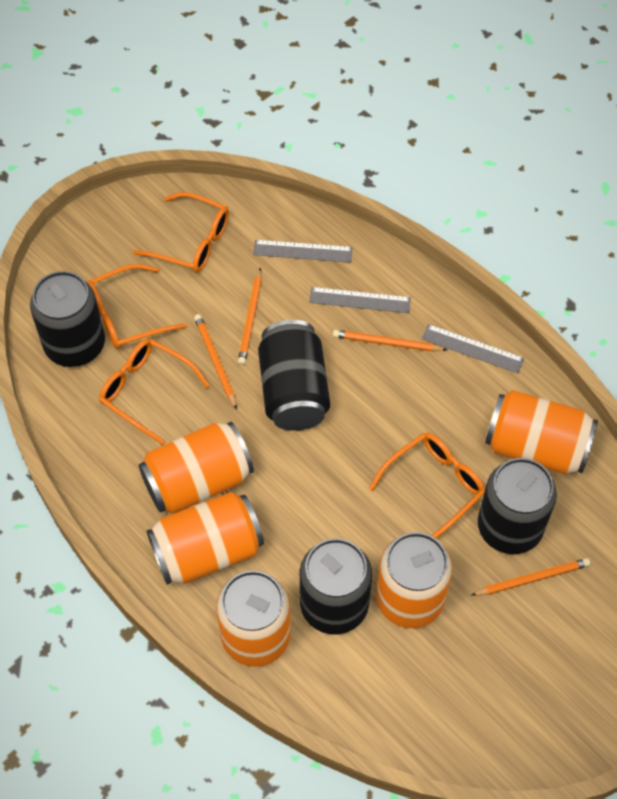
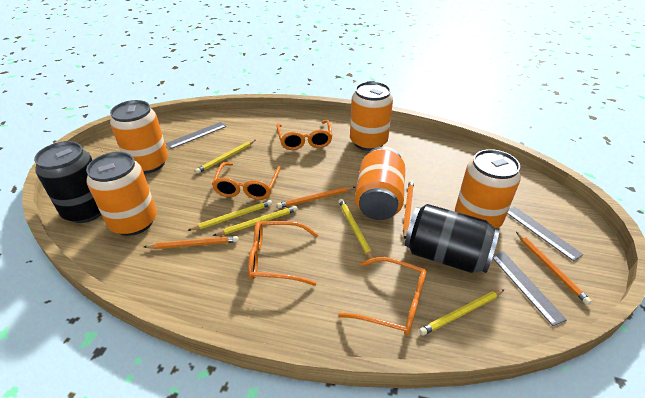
black can: [30,271,105,367] [258,320,330,431] [300,538,372,634] [478,458,557,554] = 4 -> [34,141,101,223] [405,204,499,273] = 2
yellow pencil: none = 0 -> [187,200,272,231] [195,140,255,174] [213,206,298,236] [338,199,373,259] [419,289,505,336] = 5

